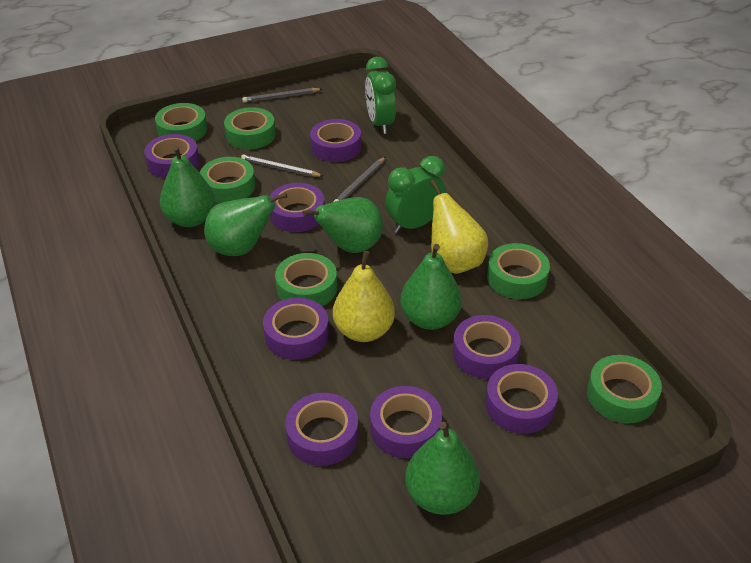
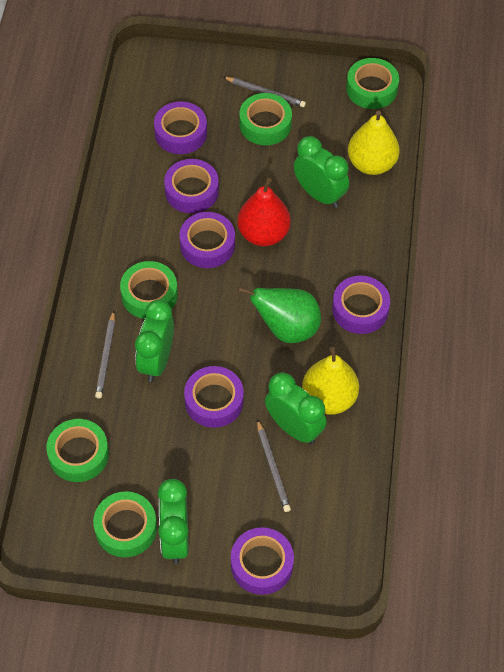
green clock: [365,57,396,134] [385,156,446,233] = 2 -> [135,300,174,382] [158,479,189,564] [265,372,327,445] [294,136,349,208] = 4
green pear: [160,146,215,227] [204,192,287,256] [302,197,383,253] [400,244,462,330] [405,422,480,515] = 5 -> [238,287,321,343] = 1
green tape: [155,103,207,141] [200,157,255,203] [224,107,276,149] [275,253,337,306] [487,243,550,299] [587,355,662,423] = 6 -> [46,419,109,482] [93,491,157,557] [120,261,178,319] [239,93,292,145] [346,58,399,109] = 5
purple tape: [144,134,199,178] [263,298,329,360] [270,183,325,232] [286,393,358,466] [310,119,361,162] [370,386,442,458] [453,315,521,379] [485,364,558,434] = 8 -> [154,101,207,154] [164,159,219,213] [180,212,235,268] [184,366,244,428] [231,527,294,595] [332,276,390,334] = 6
red pear: none = 0 -> [237,178,291,246] = 1

